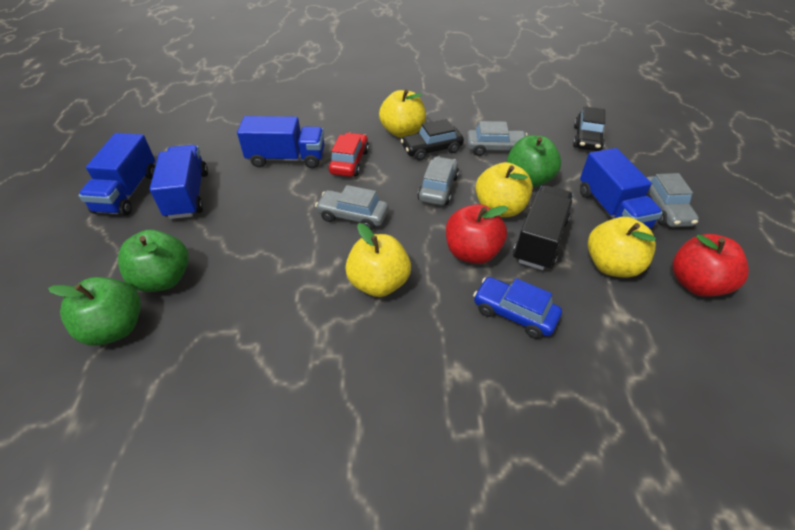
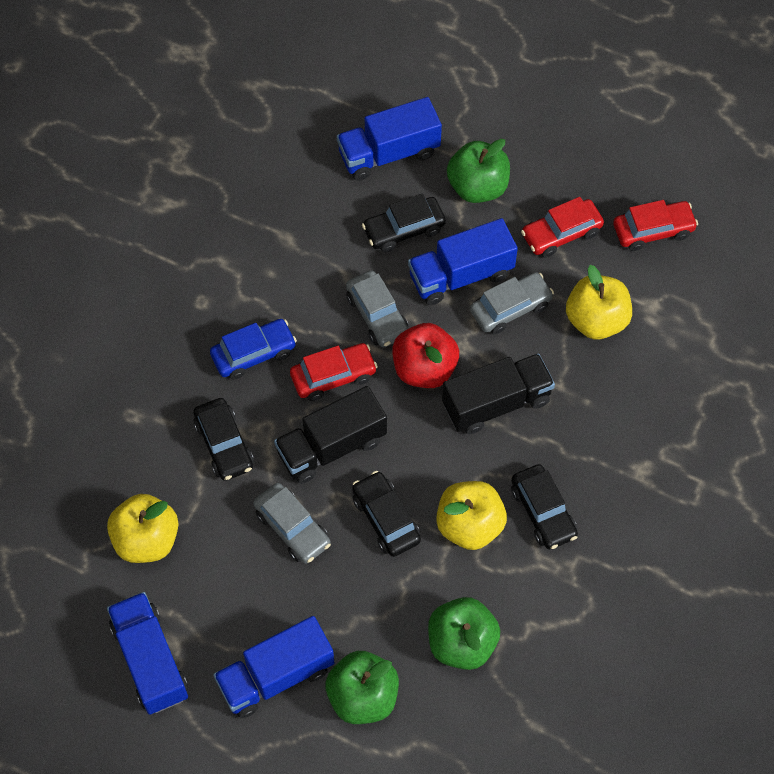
black car: [401,119,464,160] [573,106,605,151] = 2 -> [193,398,254,481] [352,471,421,557] [362,194,446,252] [511,464,578,550] = 4
black truck: [513,185,573,270] = 1 -> [274,386,387,484] [442,353,555,434] = 2
grey car: [315,185,388,230] [418,156,459,205] [466,121,527,156] [646,173,699,227] = 4 -> [253,483,331,564] [346,270,409,347] [470,272,554,335] = 3
red apple: [446,204,508,264] [673,234,749,297] = 2 -> [392,323,459,388] = 1
red car: [328,132,369,177] = 1 -> [290,343,378,401] [521,197,604,258] [613,200,698,251] = 3
yellow apple: [345,223,411,297] [379,89,426,138] [476,162,533,217] [588,217,656,278] = 4 -> [107,494,178,563] [436,481,507,550] [566,265,632,339] = 3

